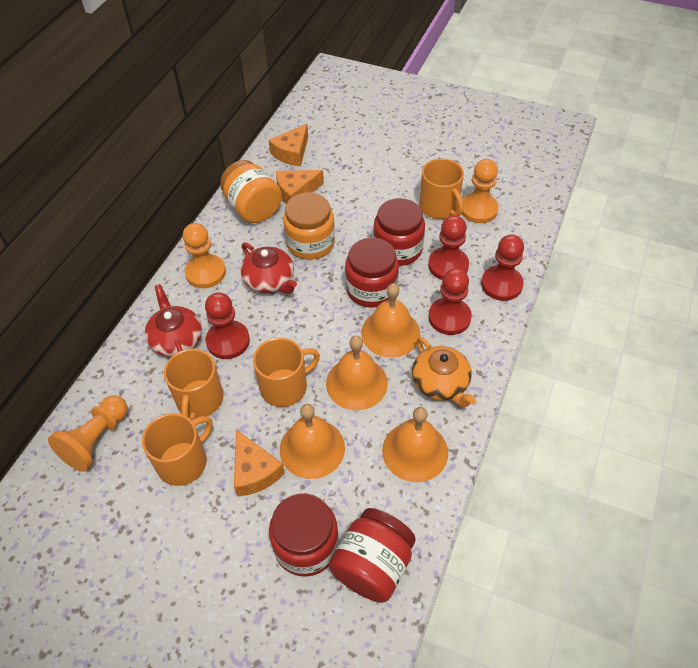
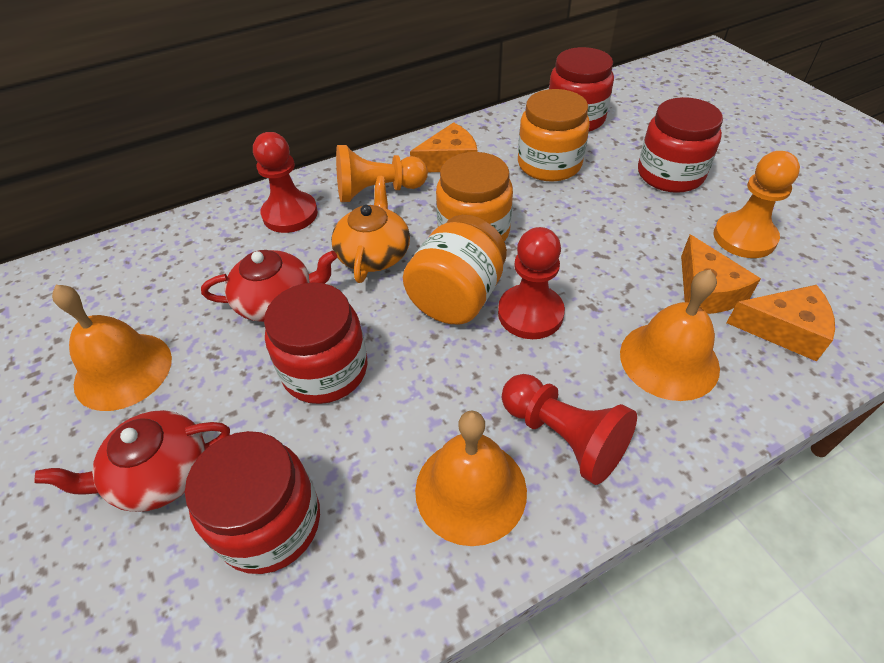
orange bell: [280,404,345,479] [326,336,388,410] [361,283,420,357] [382,407,448,482] = 4 -> [52,285,172,411] [415,410,527,546] [620,270,720,401] = 3
orange jar: [220,160,282,223] [283,192,335,260] = 2 -> [403,215,507,324] [436,152,513,242] [518,89,590,182] = 3
orange mug: [142,413,212,486] [164,349,223,421] [253,338,320,407] [419,159,464,219] = 4 -> none = 0
orange pawn: [48,395,128,472] [183,223,226,288] [462,159,499,223] = 3 -> [336,145,428,202] [714,151,800,258] = 2
red pawn: [205,292,250,359] [428,215,469,280] [428,268,472,335] [481,234,524,301] = 4 -> [253,132,318,233] [498,227,565,339] [502,374,637,485] = 3

